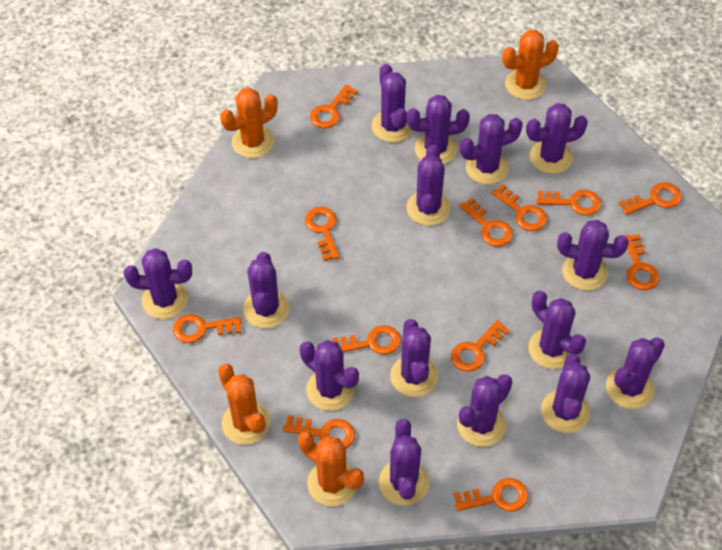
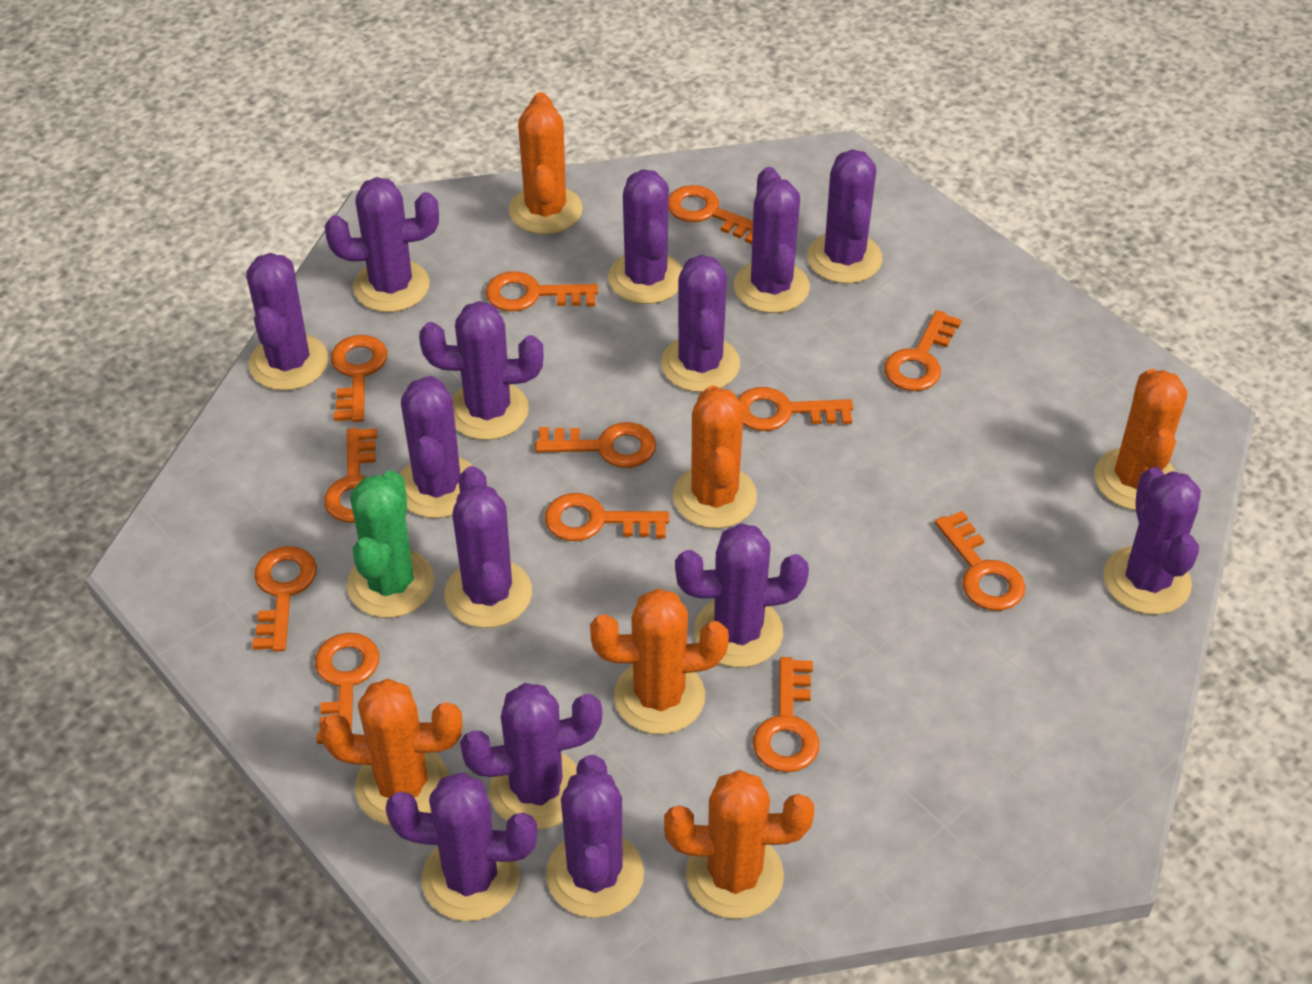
green cactus: none = 0 -> [347,470,435,618] = 1
orange cactus: [218,364,271,445] [220,88,278,158] [298,432,364,506] [502,30,559,100] = 4 -> [320,679,462,825] [509,92,583,235] [590,589,729,734] [664,770,814,919] [673,386,757,529] [1094,369,1187,510] = 6
purple cactus: [123,248,192,319] [243,252,289,328] [300,340,359,411] [371,64,413,143] [379,419,429,506] [390,319,438,397] [406,95,470,164] [407,145,451,226] [457,374,512,447] [460,114,523,185] [526,103,588,174] [528,291,586,369] [541,354,590,433] [557,220,629,291] [606,337,665,409] = 15 -> [246,253,328,391] [325,177,439,312] [385,772,537,921] [400,376,472,518] [419,301,543,440] [445,466,532,628] [460,683,602,830] [546,755,644,918] [608,169,682,304] [661,255,740,392] [675,523,809,667] [734,167,810,313] [807,149,882,284] [1104,467,1201,615] = 14

